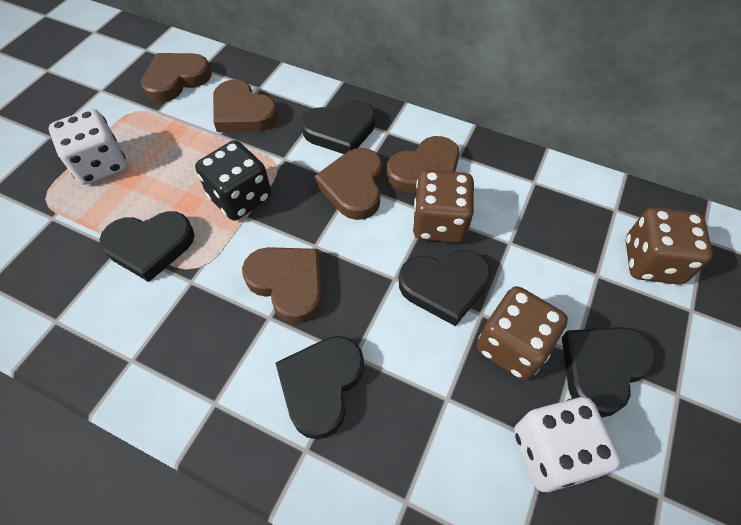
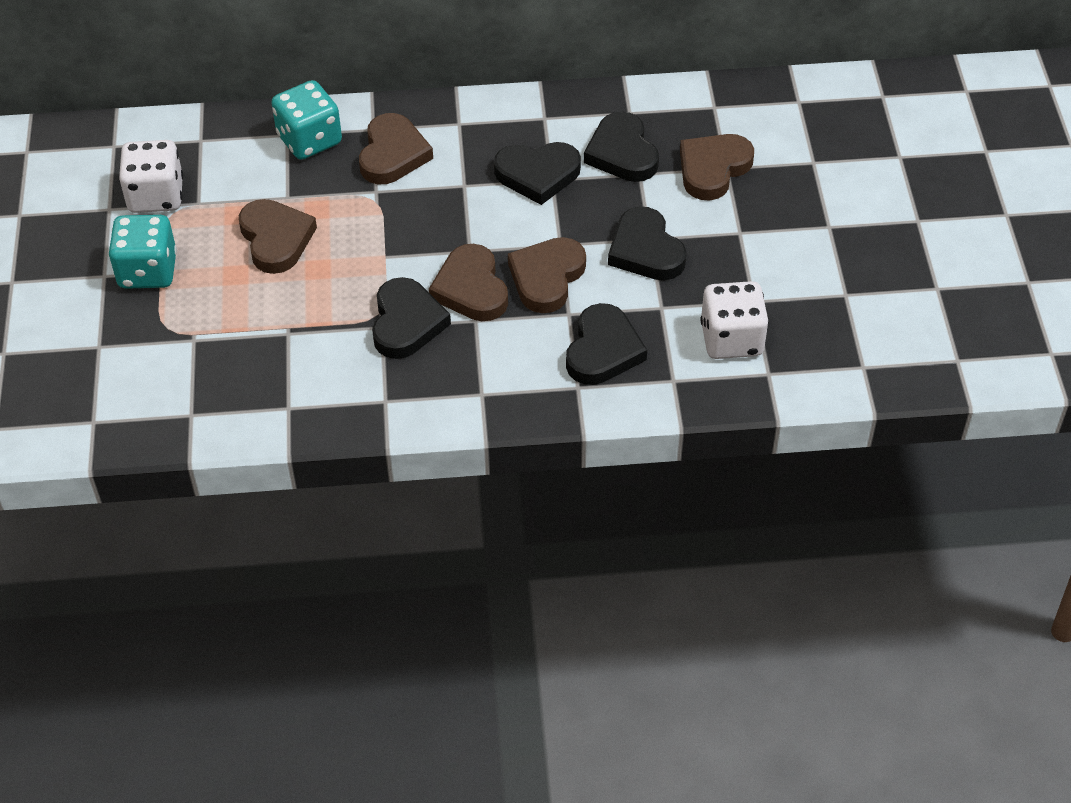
black dice: [195,140,272,220] = 1 -> none = 0
brown dice: [412,170,475,243] [477,286,568,380] [626,207,713,285] = 3 -> none = 0
turquoise dice: none = 0 -> [108,215,177,289] [271,80,342,160] = 2

